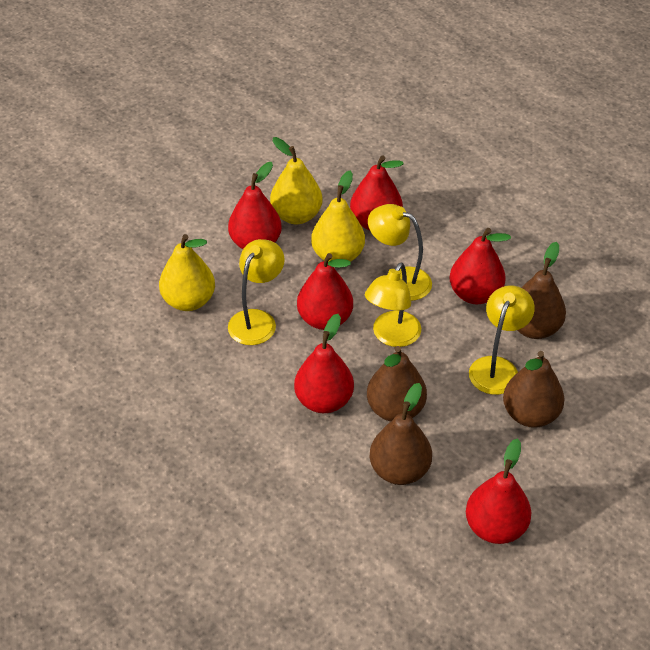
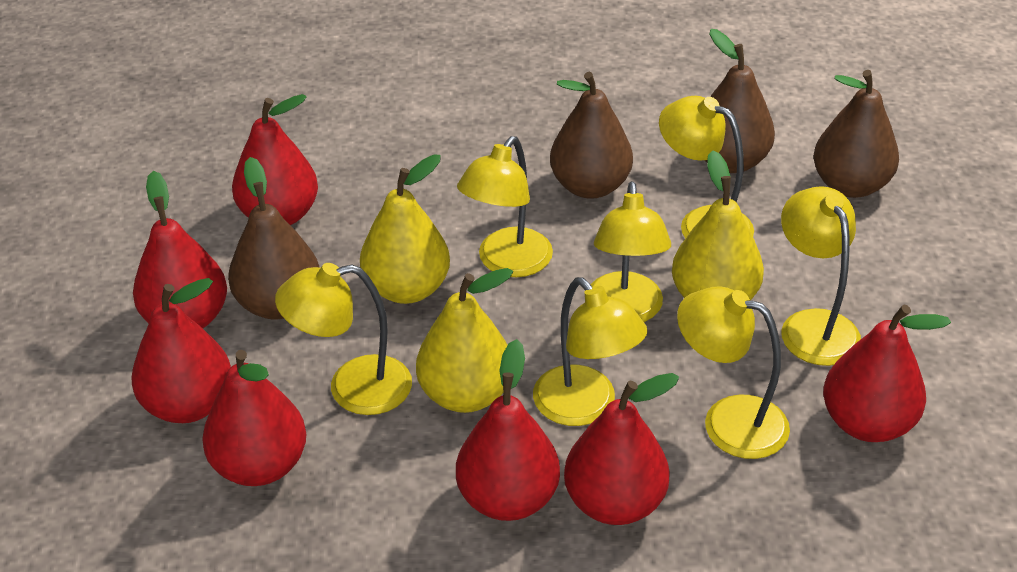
red pear: [228,162,282,249] [294,314,354,413] [297,253,353,330] [350,156,404,230] [450,228,511,304] [466,439,531,544] = 6 -> [131,278,231,423] [133,171,227,328] [202,350,306,486] [232,94,318,225] [456,339,560,521] [564,373,679,525] [823,305,951,442] = 7
yellow lamp: [228,239,285,345] [365,263,421,347] [368,204,432,301] [469,286,535,395] = 4 -> [275,263,412,415] [457,136,553,277] [533,277,648,426] [591,181,671,322] [659,96,754,238] [677,286,790,459] [781,186,861,366] = 7

